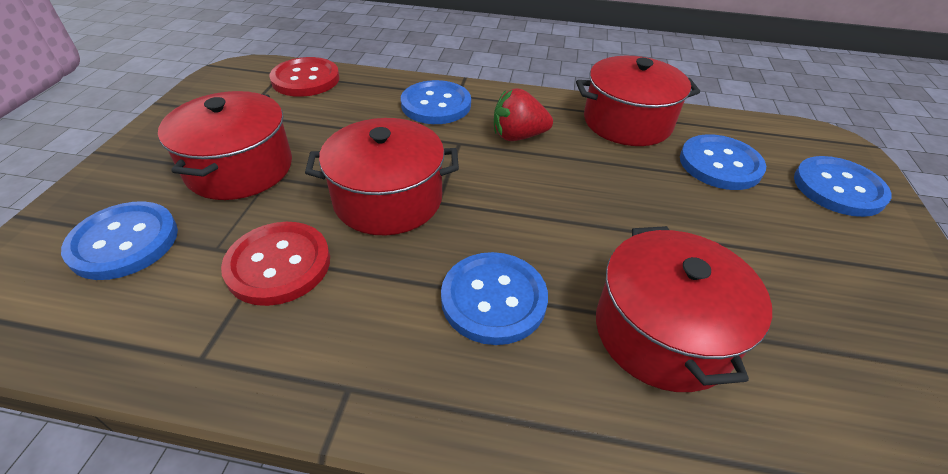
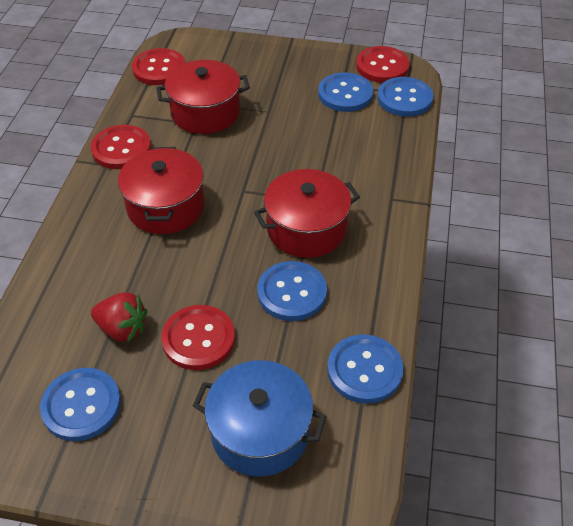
blue pot: none = 0 -> [193,360,327,477] = 1
red button: [221,222,330,306] [269,57,340,97] = 2 -> [91,125,151,169] [132,48,185,85] [161,305,235,370] [356,46,410,83] = 4
red pot: [158,91,292,200] [305,118,459,235] [576,56,700,146] [596,226,772,392] = 4 -> [118,147,205,234] [156,60,250,134] [254,169,360,258] = 3

